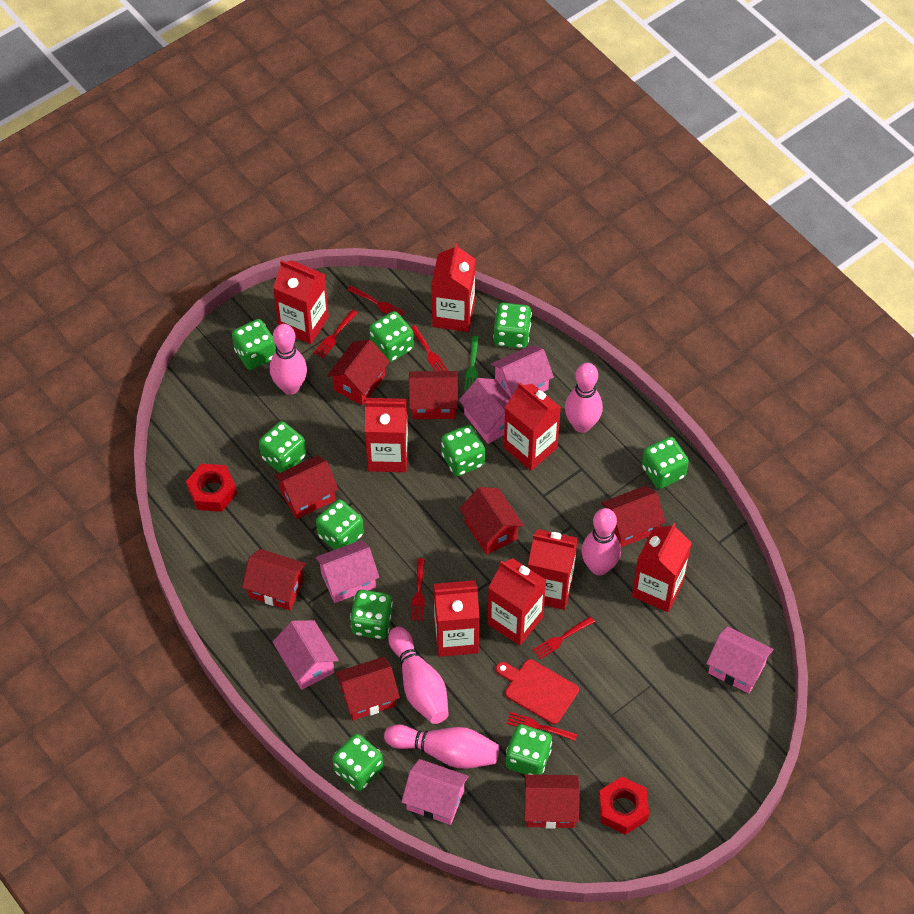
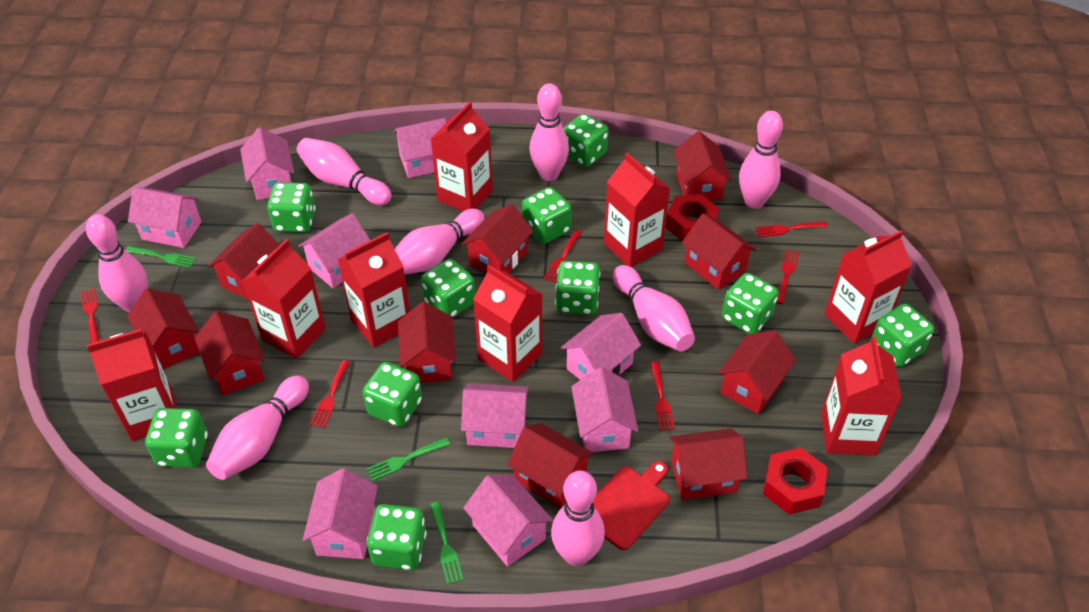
green fork: [464,336,479,391] = 1 -> [126,246,196,268] [367,437,450,481] [430,502,463,584] = 3
pink bowling pin: [270,324,307,395] [384,725,499,769] [388,627,449,724] [565,363,603,433] [582,508,621,575] = 5 -> [86,214,148,313] [206,376,309,480] [296,138,392,205] [395,209,485,275] [529,83,569,181] [551,470,605,566] [613,265,695,352] [739,111,783,209] = 8
pink house: [273,620,339,690] [315,540,379,603] [402,759,469,825] [459,378,511,444] [491,345,554,397] [706,626,774,694] = 6 -> [128,187,202,248] [240,127,294,200] [298,213,370,288] [303,468,378,559] [393,118,447,178] [461,383,529,448] [463,475,553,567] [561,313,641,380] [571,367,638,452] = 9
red house: [242,549,306,610] [274,455,339,519] [327,339,390,405] [335,657,400,720] [409,371,458,419] [459,487,524,555] [524,774,580,829] [601,486,666,547] = 8 -> [127,288,200,369] [195,311,265,395] [208,223,279,300] [398,302,456,383] [462,204,533,274] [507,423,594,508] [670,428,747,500] [673,131,732,201] [682,214,756,290] [718,330,796,414] = 10

